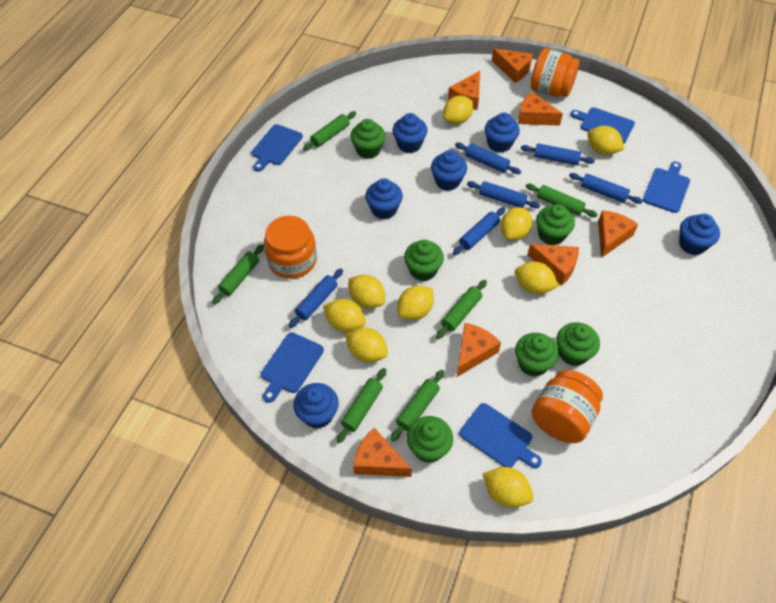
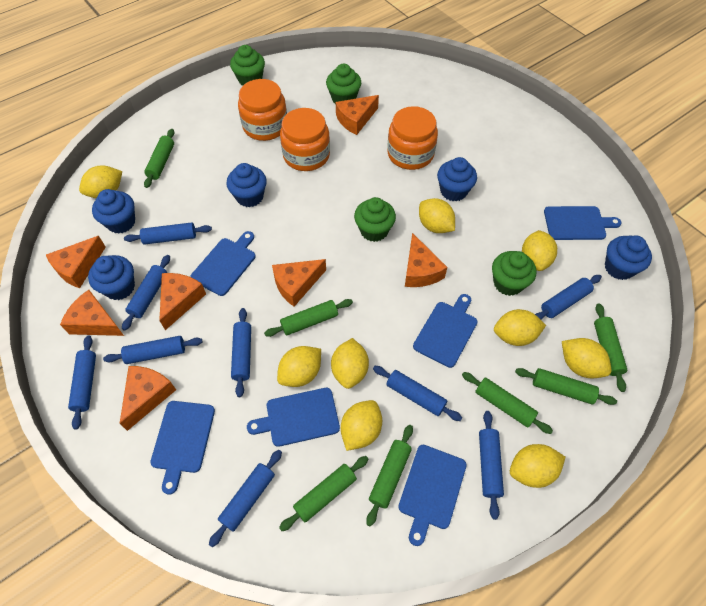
blue cupcake: [293,383,339,429] [365,178,403,219] [392,113,427,153] [431,150,467,191] [485,113,520,153] [679,214,720,255] = 6 -> [88,255,135,300] [92,189,135,234] [226,163,267,207] [437,157,477,202] [605,235,652,280] = 5
blue cutting board: [251,124,303,172] [261,332,324,403] [459,403,542,468] [570,107,635,143] [643,161,690,213] = 5 -> [150,401,215,495] [190,231,256,296] [247,388,340,447] [398,445,467,546] [413,294,478,368] [544,206,622,240] = 6
blue rolling pin: [289,268,343,328] [453,207,506,255] [455,142,521,174] [467,181,540,209] [521,143,595,165] [569,173,643,204] = 6 -> [68,335,96,430] [103,336,203,364] [122,255,170,331] [124,222,212,245] [209,450,282,547] [231,308,251,397] [373,366,462,421] [479,411,504,520] [535,275,602,320] = 9
green cupcake: [350,119,386,159] [404,240,444,281] [407,416,453,463] [515,333,559,377] [536,204,575,245] [557,322,600,366] = 6 -> [230,45,265,85] [326,64,361,104] [354,197,396,242] [492,251,536,296] = 4
green rolling pin: [212,244,264,304] [303,111,356,151] [336,368,386,443] [391,370,444,442] [436,280,487,339] [526,184,598,217] = 6 -> [144,129,174,188] [264,299,353,337] [279,456,368,531] [366,425,413,527] [462,372,553,434] [515,368,617,405] [594,303,627,392] = 7

